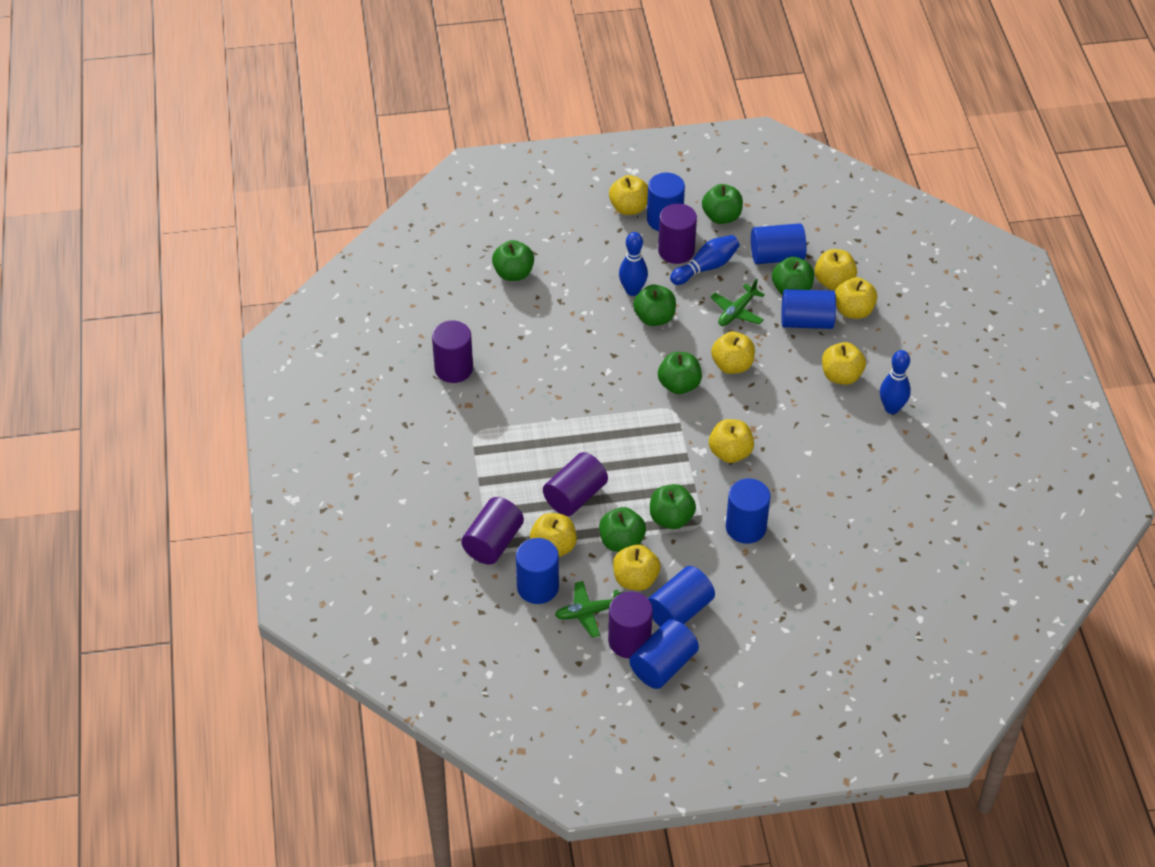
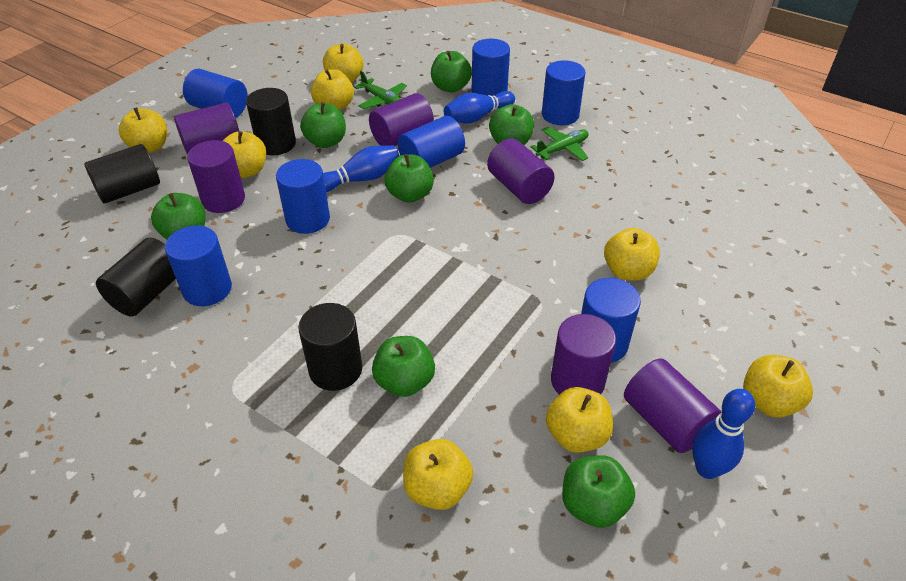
black cylinder: none = 0 -> [84,144,160,204] [96,238,176,317] [246,88,296,155] [298,303,362,391] = 4
purple cylinder: [432,321,473,383] [461,497,524,564] [543,452,608,516] [608,591,653,658] [658,203,697,264] = 5 -> [174,102,239,155] [187,140,245,213] [369,93,434,146] [487,138,554,204] [551,314,616,394] [624,358,721,453] = 6

